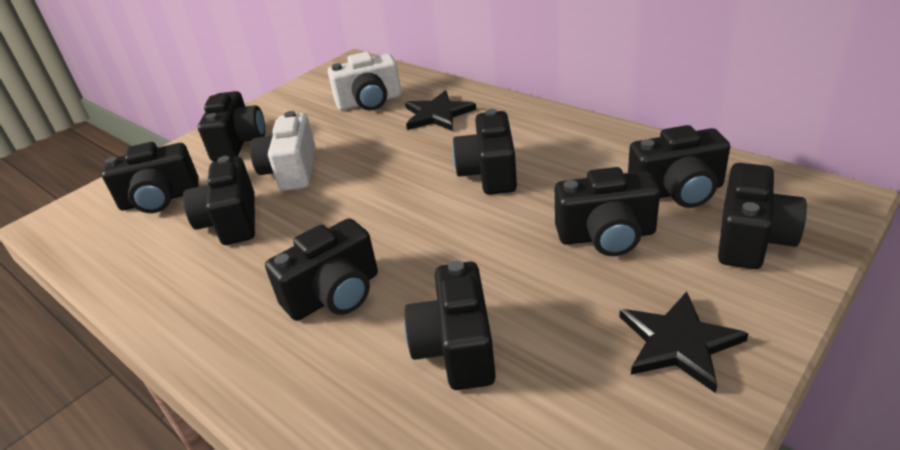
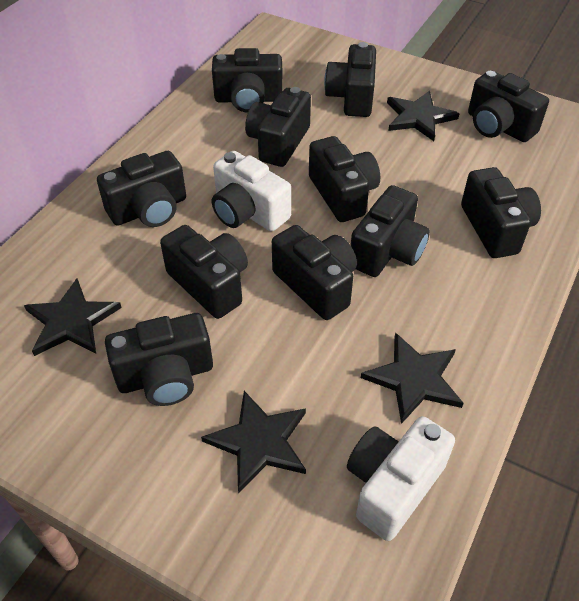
black camera: [101,142,199,213] [183,156,255,245] [198,91,265,161] [265,218,378,321] [404,261,496,390] [452,109,517,195] [555,167,660,256] [628,125,730,208] [718,163,807,269] = 9 -> [97,151,186,227] [105,313,213,406] [160,225,248,319] [212,48,283,113] [245,87,311,167] [272,225,357,320] [309,136,380,222] [324,42,376,117] [351,185,430,277] [461,167,541,258] [468,70,549,142] = 11
black star: [405,90,476,131] [619,292,749,393] = 2 -> [24,278,122,356] [201,391,306,494] [361,332,464,424] [387,91,459,141] = 4

